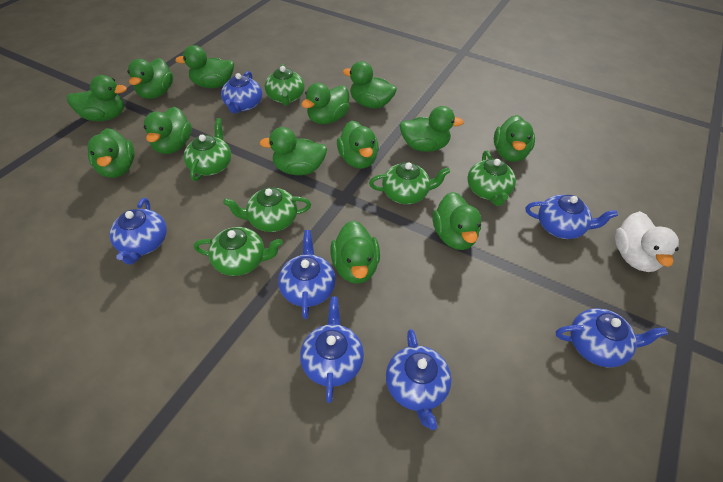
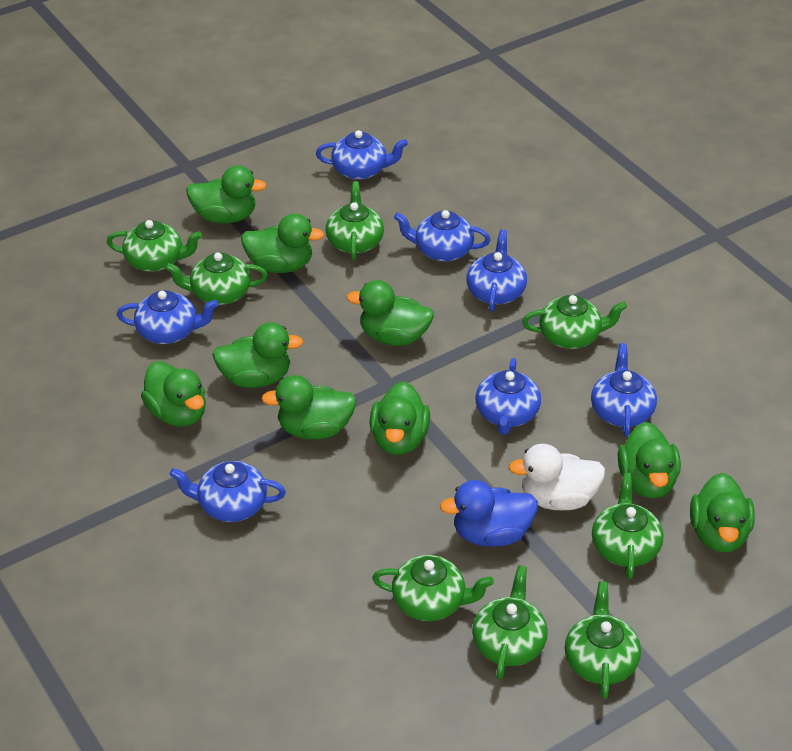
blue duck: none = 0 -> [440,480,538,547] = 1
green duck: [67,75,127,121] [87,128,135,178] [128,58,173,99] [144,107,192,154] [175,45,234,88] [259,127,327,175] [302,83,349,124] [330,220,380,284] [337,121,379,169] [343,61,397,108] [399,106,464,152] [433,192,482,250] [494,115,535,162] = 13 -> [141,361,206,427] [186,165,267,223] [212,322,303,388] [241,214,324,273] [261,375,356,440] [346,280,434,346] [369,382,430,455] [618,422,681,498] [690,473,755,553] = 9
green teapot: [183,118,231,181] [194,227,283,276] [223,187,311,232] [265,64,305,106] [369,162,450,204] [467,150,516,206] = 6 -> [107,220,202,272] [165,252,268,305] [325,181,384,260] [372,555,494,621] [472,565,548,679] [522,295,627,349] [565,581,641,699] [592,473,663,579] = 8

